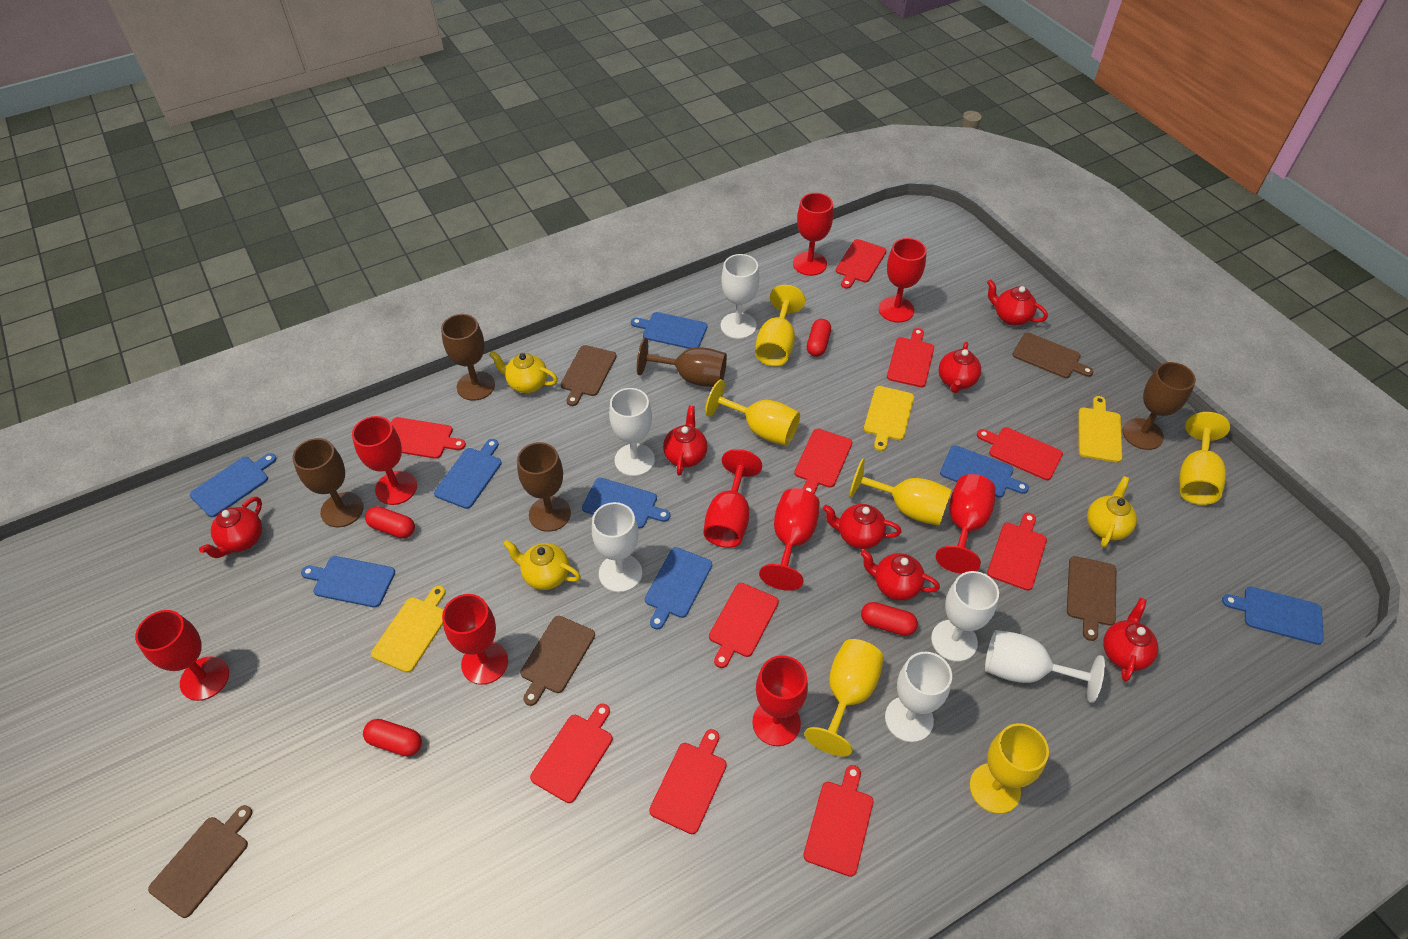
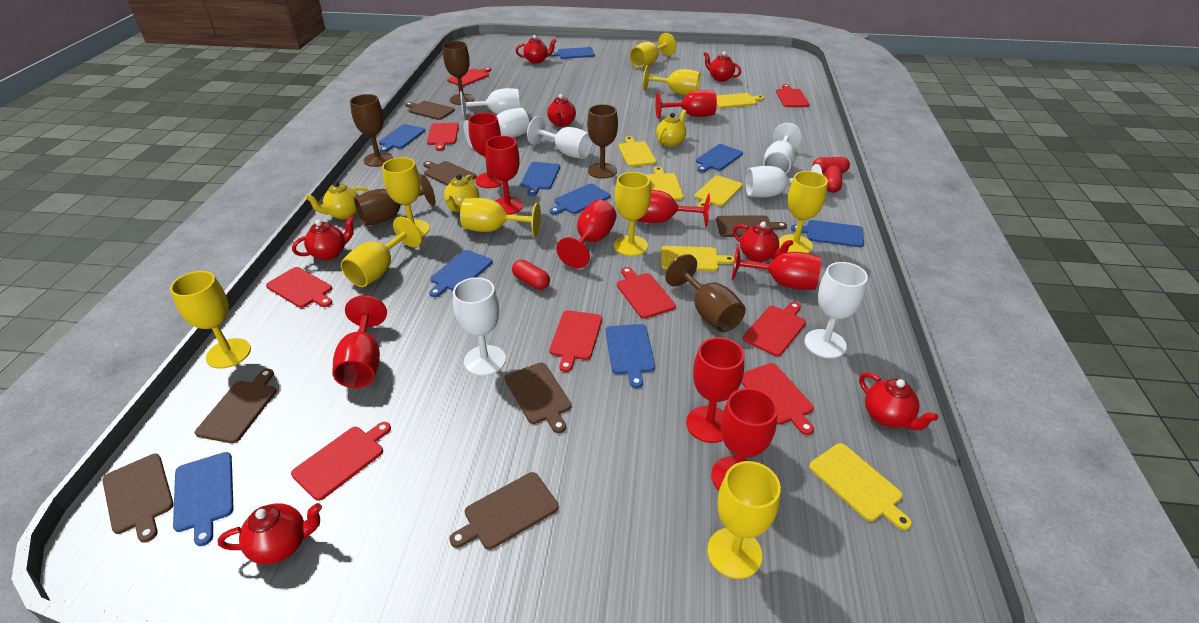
blue cutting board: [190,453,277,517] [301,556,395,608] [434,439,502,509] [582,478,670,528] [631,312,707,349] [645,547,712,630] [940,446,1029,498] [1222,587,1324,645] = 8 -> [173,452,234,546] [379,124,425,152] [429,250,493,297] [520,162,560,196] [550,47,595,59] [550,183,610,215] [605,324,655,388] [696,144,743,173] [791,220,864,247] = 9
brown cutting board: [148,805,252,918] [520,616,595,706] [561,345,617,406] [1012,333,1094,378] [1067,556,1116,641] = 5 -> [102,454,174,542] [195,369,277,443] [405,101,455,120] [423,161,476,186] [449,472,559,550] [505,362,572,433] [716,215,787,237] = 7
red capsule: [363,719,422,756] [365,506,415,538] [807,319,831,357] [861,602,918,636] = 4 -> [512,260,550,290] [812,157,850,173] [825,166,842,193] = 3
red cutting board: [391,417,466,459] [530,704,613,803] [649,729,727,834] [709,583,779,668] [794,429,852,494] [803,765,873,877] [836,239,887,289] [887,328,934,387] [977,427,1063,480] [987,513,1047,591] = 10 -> [266,267,332,308] [291,422,391,501] [427,123,459,151] [447,67,491,86] [549,310,602,372] [617,267,676,319] [741,363,814,435] [743,302,806,356] [776,84,810,107] = 9
white goblet: [592,502,642,592] [609,388,655,476] [721,254,759,339] [885,652,952,742] [931,571,999,662] [985,630,1105,703] = 6 -> [453,277,506,376] [460,88,520,118] [463,108,530,148] [527,116,593,159] [746,164,822,198] [763,123,802,174] [805,262,868,358] = 7
yellow cutting board: [371,586,445,673] [864,386,914,451] [1078,396,1122,463] = 3 -> [618,136,657,167] [647,167,684,200] [661,246,735,271] [695,176,743,207] [716,93,764,108] [809,443,912,530] = 6
yellow goblet: [705,379,800,446] [755,285,805,366] [804,639,884,757] [849,458,952,526] [970,723,1049,814] [1179,412,1230,505] = 6 -> [170,271,251,369] [341,216,422,287] [382,157,430,237] [460,198,541,237] [614,172,651,256] [630,33,676,68] [643,65,700,95] [707,461,781,579] [779,171,828,253] = 9

